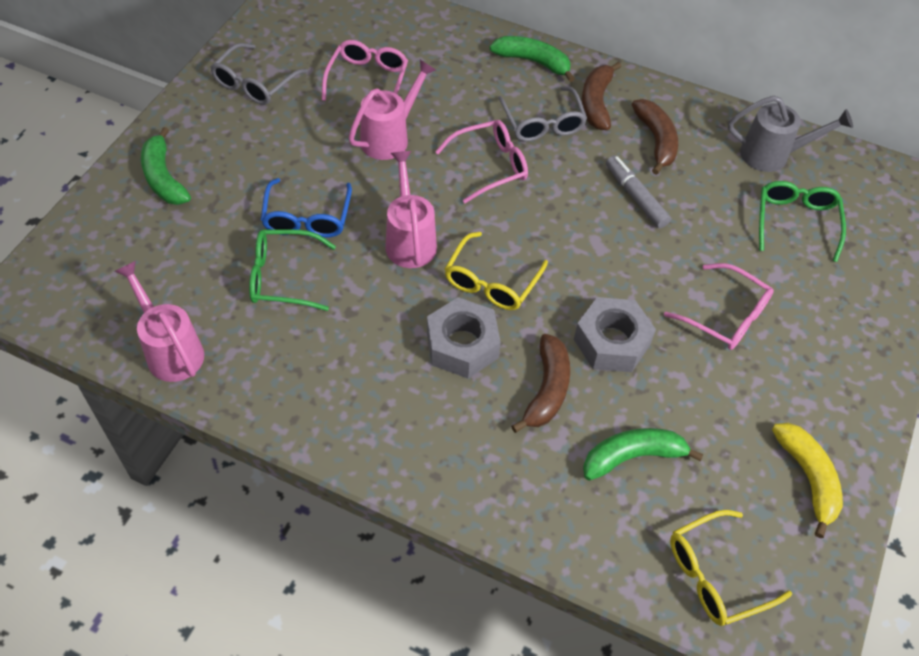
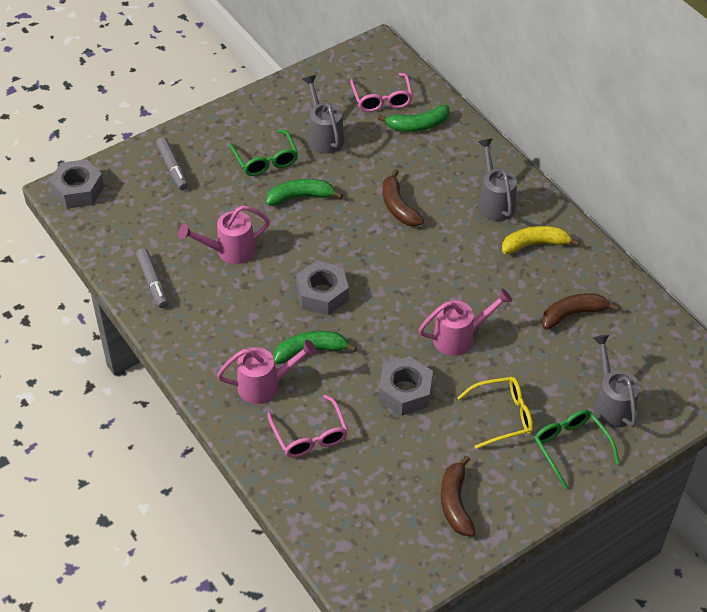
blue glasses: [261,178,352,238] = 1 -> none = 0
grey glasses: [210,43,308,105] [498,86,587,142] = 2 -> none = 0
grey marker: [606,155,671,228] = 1 -> [136,248,169,308] [156,137,188,190] = 2
grey nut: [427,297,501,378] [574,297,656,372] = 2 -> [49,159,104,209] [296,261,349,315] [379,356,433,416] = 3
grey watering can: [728,96,853,172] = 1 -> [302,75,344,154] [478,138,517,221] [593,334,640,428] = 3
pink glasses: [322,40,408,101] [435,120,528,203] [664,263,774,350] = 3 -> [267,395,348,458] [350,73,413,112] = 2
yellow glasses: [445,232,548,310] [670,510,792,626] = 2 -> [457,377,533,449] = 1

